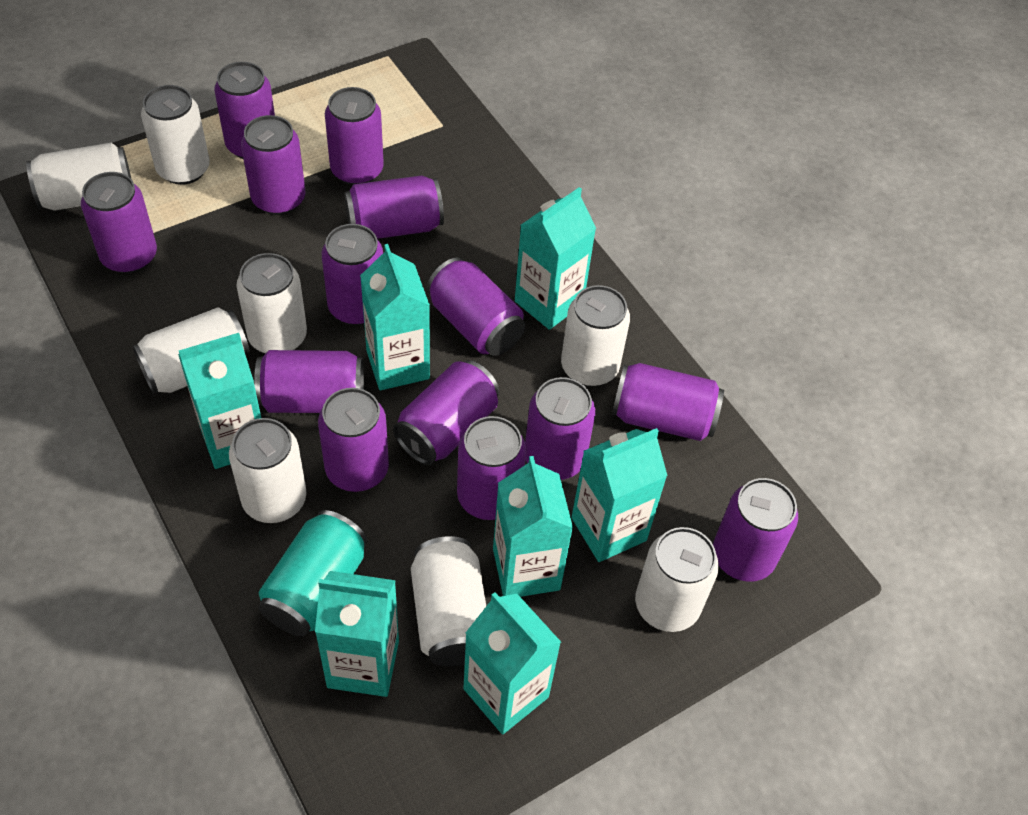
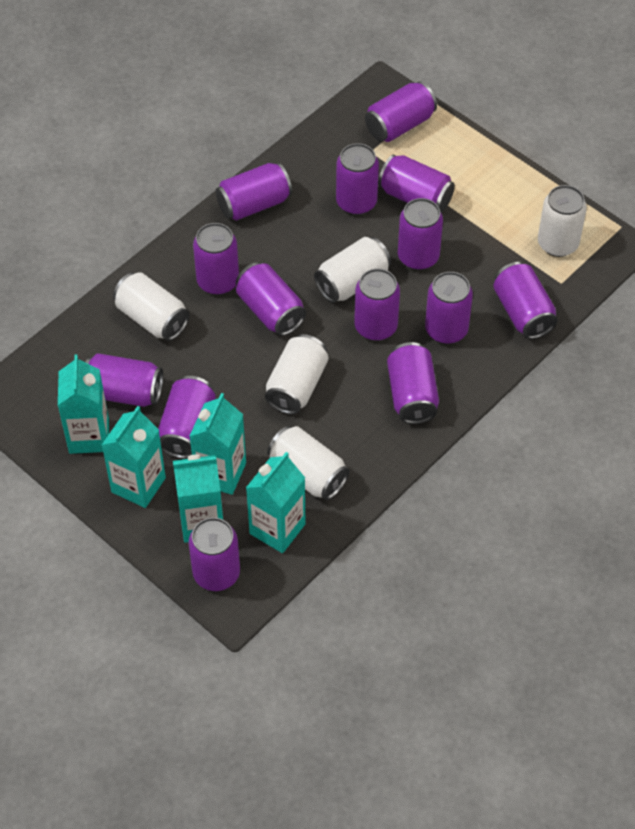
turquoise can: [259,510,367,636] = 1 -> none = 0
turquoise carton: [178,333,261,469] [315,571,399,697] [360,244,430,390] [463,592,561,734] [493,456,573,597] [515,187,596,330] [571,428,668,562] = 7 -> [58,355,109,454] [102,406,166,508] [173,454,223,543] [189,393,246,495] [246,452,306,553] = 5
white can: [26,143,131,211] [132,307,250,394] [141,85,210,185] [229,418,306,523] [236,253,307,354] [411,536,486,666] [561,285,630,386] [635,527,719,632] = 8 -> [113,272,190,341] [265,334,328,414] [267,426,349,500] [314,237,391,303] [538,185,587,257] = 5

